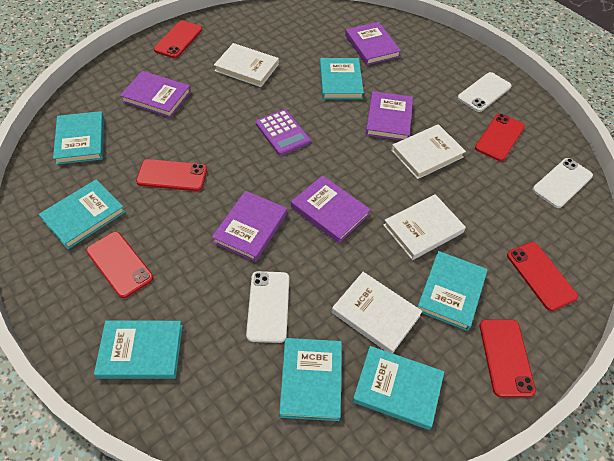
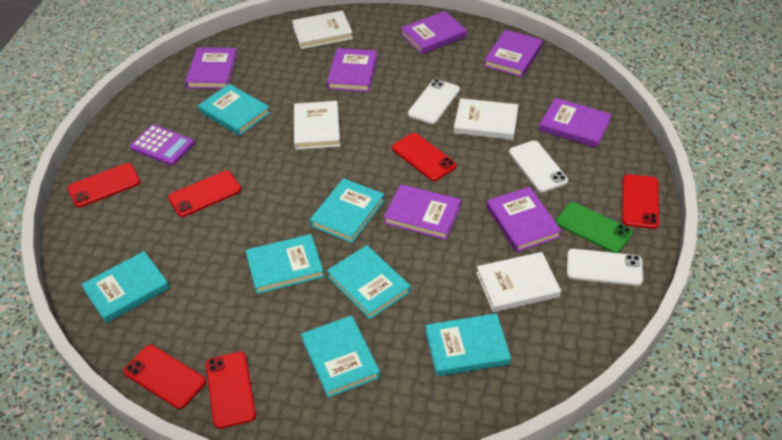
green phone: none = 0 -> [556,202,633,253] = 1
purple book: [120,71,191,118] [212,191,287,262] [291,175,371,243] [345,22,401,65] [366,91,413,140] = 5 -> [185,47,238,89] [327,48,377,92] [384,184,461,240] [401,11,467,54] [484,30,543,77] [486,187,562,252] [539,98,612,148] = 7

